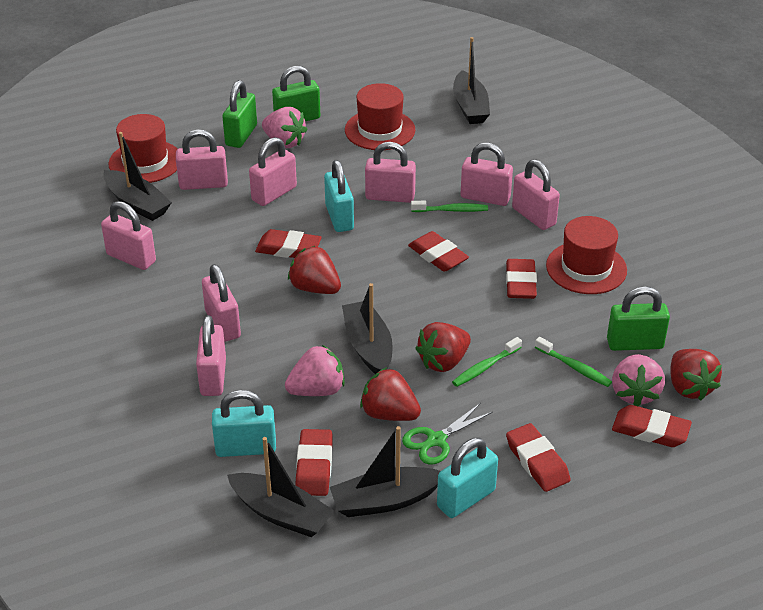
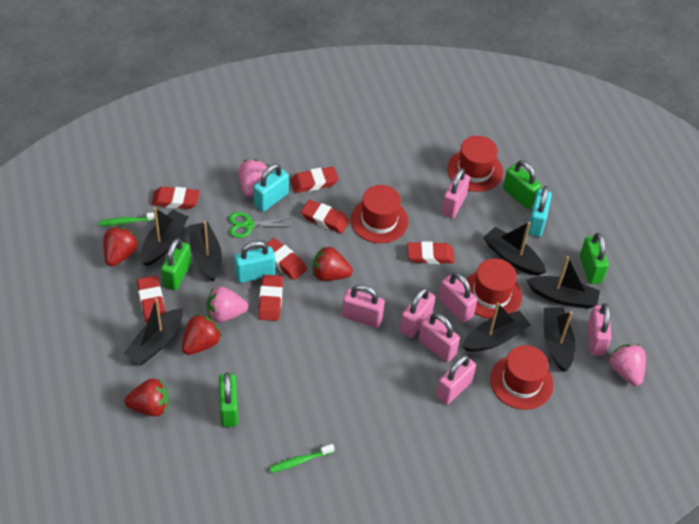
black boat: [103,132,172,221] [227,437,334,537] [330,426,440,517] [342,283,393,374] [453,37,490,124] = 5 -> [124,298,183,365] [141,208,188,266] [189,222,222,282] [462,303,531,352] [483,222,546,276] [527,256,600,309] [544,307,575,372] = 7
green padlock: [222,80,257,148] [272,66,320,121] [607,286,670,351] = 3 -> [161,238,191,290] [219,372,238,427] [503,160,541,209] [580,233,609,284] = 4
green toothbrush: [411,201,488,212] [452,337,522,387] [535,337,612,387] = 3 -> [99,212,155,226] [269,444,335,473] = 2
pink padlock: [101,201,156,270] [176,129,228,190] [196,315,226,396] [202,264,241,342] [249,137,297,206] [365,142,416,203] [461,143,513,206] [512,159,560,230] = 8 -> [342,285,385,328] [400,288,435,338] [418,313,460,362] [436,355,476,405] [438,272,477,323] [441,168,470,218] [588,303,611,356] = 7
red eraser: [255,229,322,258] [296,429,333,496] [408,231,469,272] [506,259,537,299] [506,423,571,492] [612,405,692,447] = 6 -> [137,276,166,323] [152,187,200,209] [258,275,283,321] [261,238,307,280] [291,166,339,193] [301,200,350,234] [407,241,454,264] = 7
red hat: [109,114,177,183] [345,83,415,150] [546,216,627,294] = 3 -> [351,185,409,243] [447,136,503,192] [467,258,522,319] [490,345,554,410] = 4

